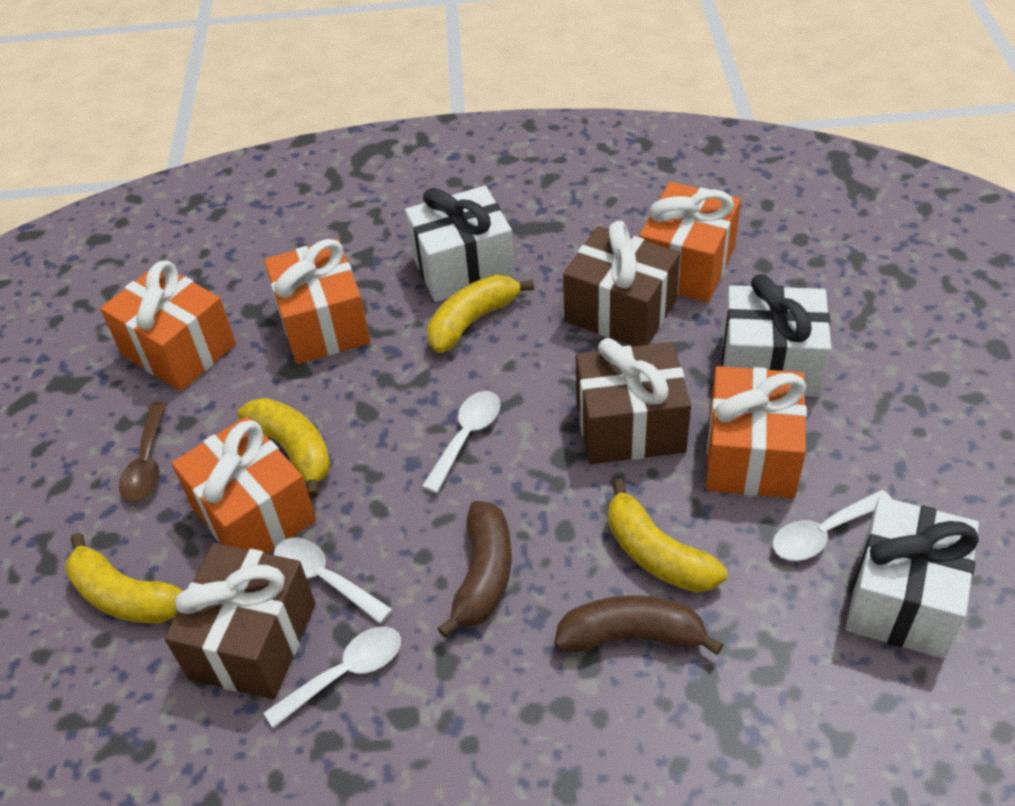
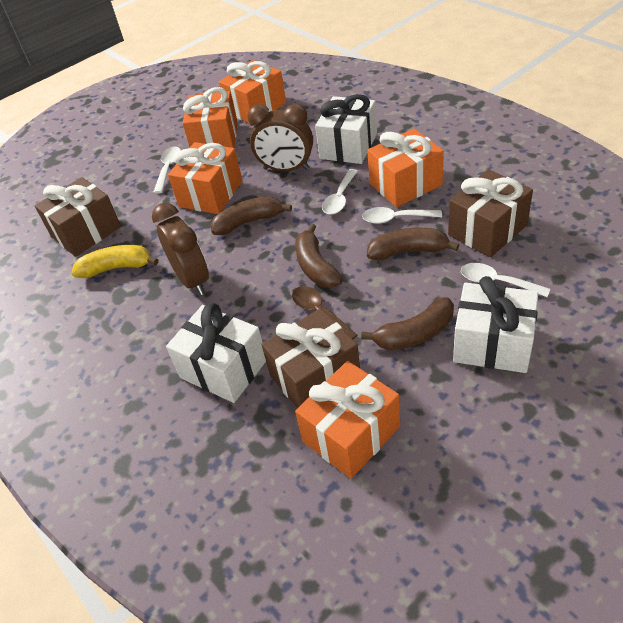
brown banana: [437,501,512,638] [554,595,724,655] = 2 -> [210,196,292,235] [295,224,343,288] [361,297,454,350] [367,228,459,261] = 4
brown clock: none = 0 -> [152,203,209,295] [248,104,313,171] = 2
yellow banana: [65,533,183,623] [238,398,331,498] [427,275,534,353] [608,479,727,592] = 4 -> [72,245,159,278] = 1

